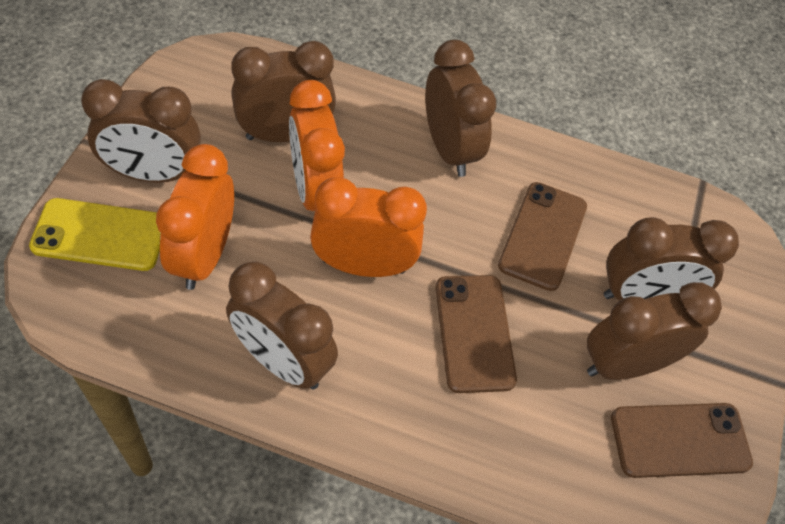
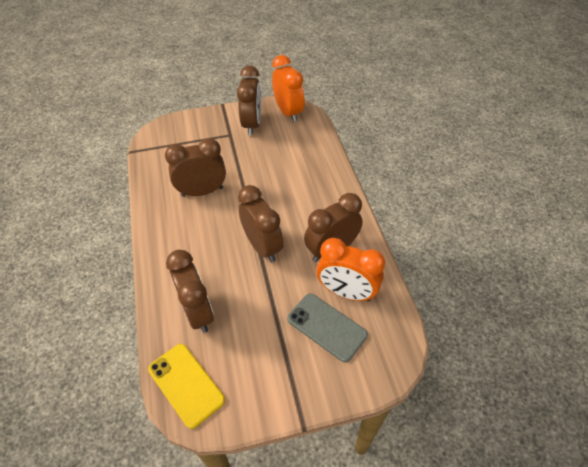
brown clock: [81,79,201,183] [226,261,338,389] [231,41,336,142] [425,40,496,177] [587,282,722,380] [604,217,739,301] = 6 -> [165,138,226,197] [166,250,214,333] [237,65,261,136] [238,185,284,262] [304,193,363,262] = 5
brown phone: [435,275,517,393] [498,182,587,291] [611,403,753,478] = 3 -> none = 0
grey phone: none = 0 -> [287,293,368,362] = 1
orange clock: [156,144,234,290] [289,80,345,211] [310,177,427,277] = 3 -> [272,55,305,122] [316,238,385,301] = 2

